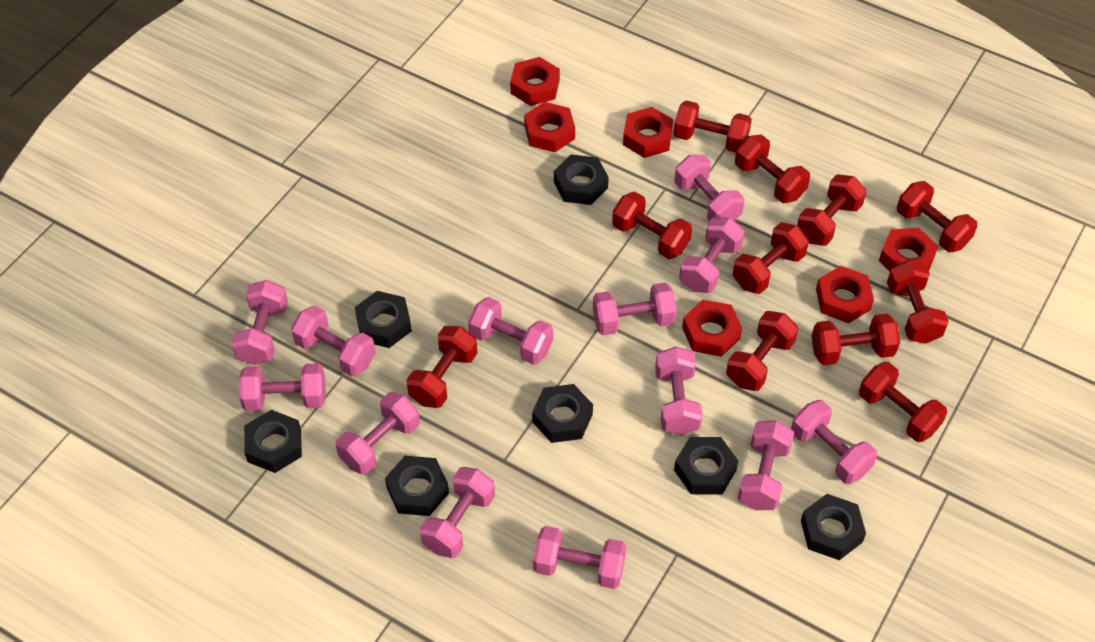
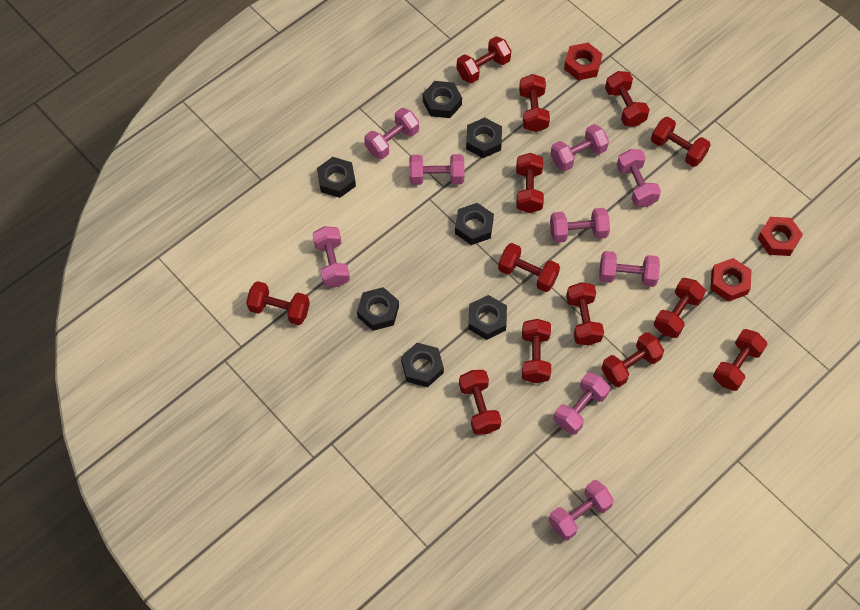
pink dumbbell: [231,280,288,365] [239,363,326,411] [291,305,376,377] [336,392,420,475] [420,467,495,558] [468,297,553,365] [533,526,626,589] [593,282,677,335] [655,347,702,435] [675,155,744,221] [679,217,745,293] [738,420,794,510] [791,400,877,484] = 13 -> [313,226,350,287] [364,108,419,159] [409,154,464,185] [548,480,614,541] [550,124,609,171] [550,208,610,243] [554,372,610,435] [599,251,660,287] [617,149,661,207] = 9
red dumbbell: [406,326,478,408] [612,192,692,259] [673,100,752,153] [726,311,798,391] [733,222,809,294] [735,134,810,203] [797,174,867,246] [812,313,900,365] [859,362,947,442] [887,260,949,344] [897,181,978,252] = 11 -> [246,281,310,325] [456,36,511,83] [459,370,502,435] [498,243,560,292] [516,153,544,213] [519,74,550,132] [522,319,551,383] [566,282,604,346] [601,332,664,387] [605,71,650,127] [651,117,710,167] [654,278,706,338] [713,329,767,391] = 13
red nut: [510,57,560,106] [524,102,575,152] [623,107,673,158] [682,300,742,357] [816,266,874,323] [879,228,938,271] = 6 -> [564,43,602,80] [710,258,751,302] [758,217,803,256] = 3

